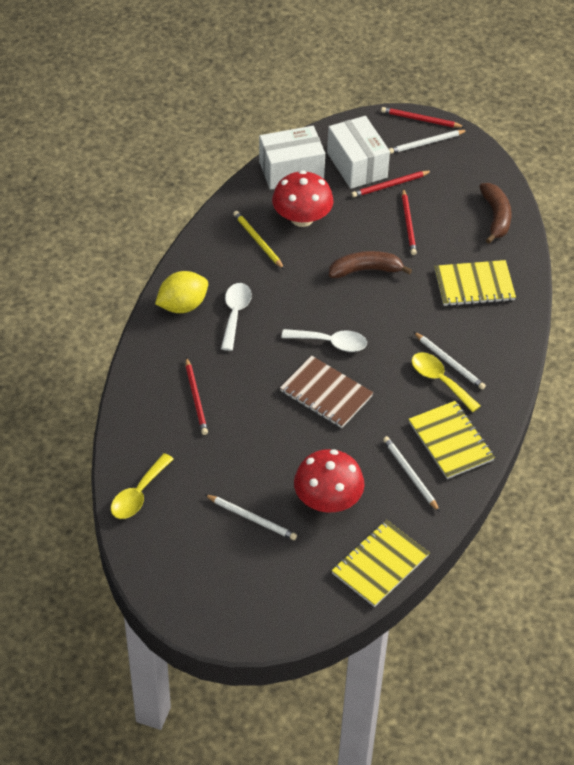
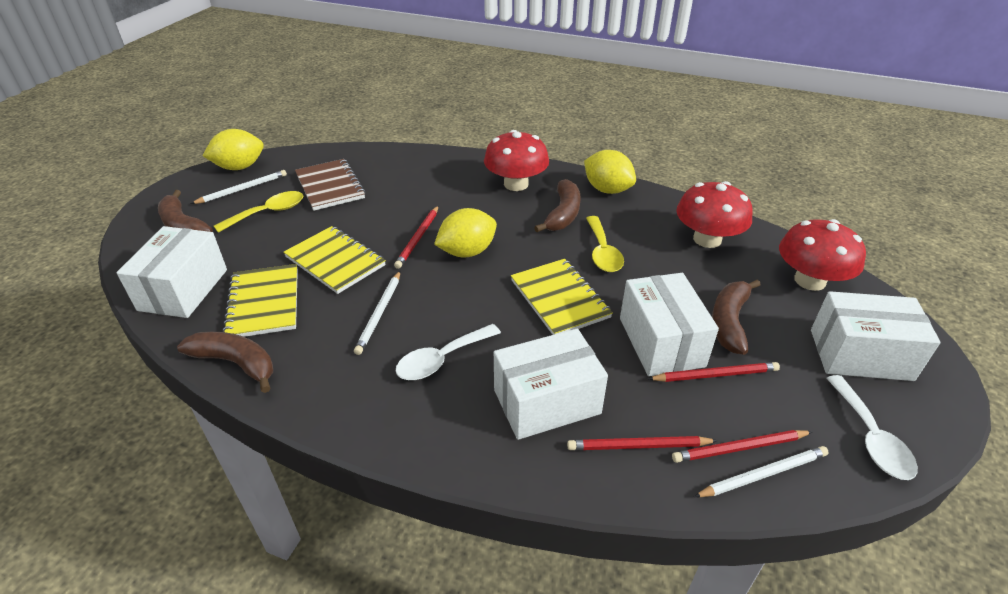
brown banana: [329,251,412,278] [479,183,512,244] = 2 -> [158,190,213,232] [177,332,273,393] [534,179,581,232] [712,280,761,355] = 4
red mushroom: [272,170,334,227] [294,449,364,512] = 2 -> [484,130,549,191] [676,181,753,248] [779,219,866,291] = 3
white box: [259,126,325,190] [327,116,390,189] = 2 -> [116,226,227,318] [494,329,608,440] [620,273,719,376] [811,291,941,381] = 4
white pencil: [204,494,297,540] [383,436,440,512] [389,130,468,154] [414,332,486,390] = 4 -> [191,170,287,204] [354,271,400,355] [694,446,829,497] = 3
yellow lemon: [155,271,208,313] = 1 -> [202,129,264,170] [434,208,497,257] [584,150,636,194] = 3
yellow pencil: [233,211,285,270] = 1 -> none = 0

